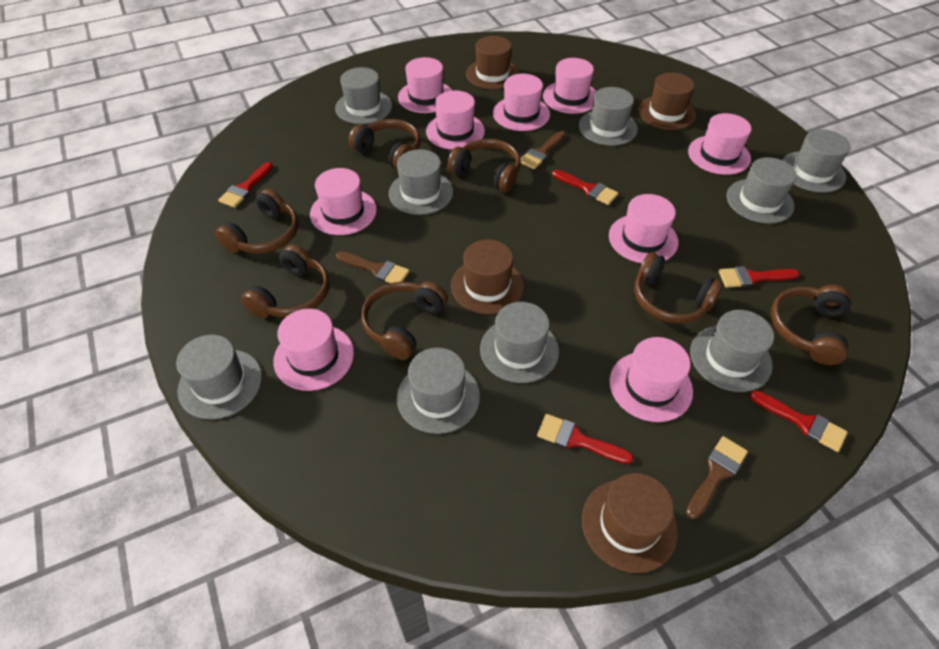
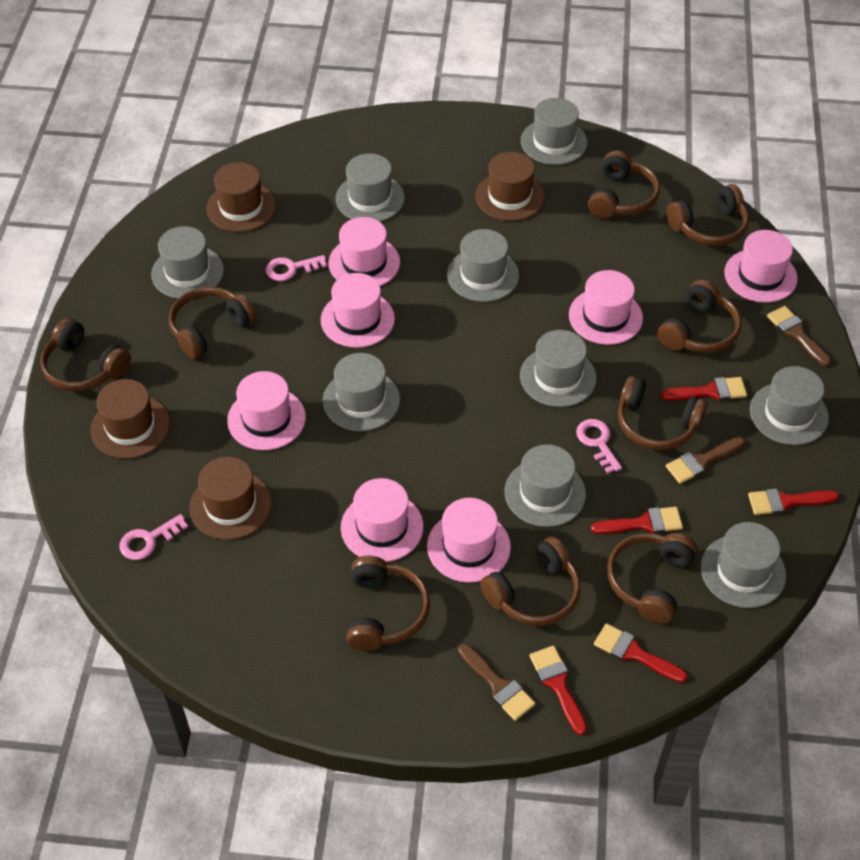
brown headphones: [215,189,298,254] [241,244,330,318] [348,119,420,170] [361,281,448,360] [447,139,521,192] [634,252,723,324] [771,285,851,365] = 7 -> [40,318,131,391] [169,287,256,359] [346,556,430,651] [480,536,581,626] [588,150,660,219] [607,533,698,624] [618,376,707,450] [657,279,742,353] [666,184,749,246] = 9
pink hat: [273,309,354,391] [310,168,377,235] [398,57,452,113] [426,90,485,150] [493,74,550,131] [543,58,597,114] [609,194,679,263] [609,337,693,422] [688,113,752,175] = 9 -> [227,371,306,450] [321,273,395,348] [328,217,400,286] [341,478,423,562] [427,498,511,583] [569,270,643,345] [724,230,797,303] = 7
pink key: none = 0 -> [119,514,188,560] [266,255,327,281] [576,419,622,474] = 3

